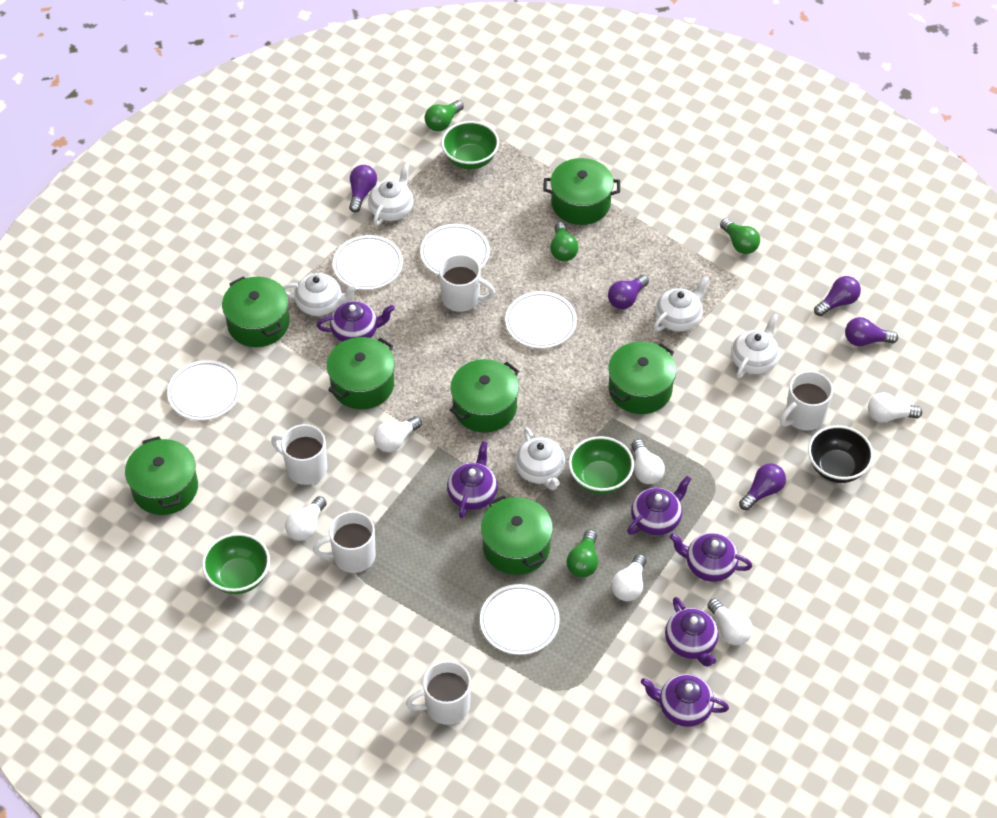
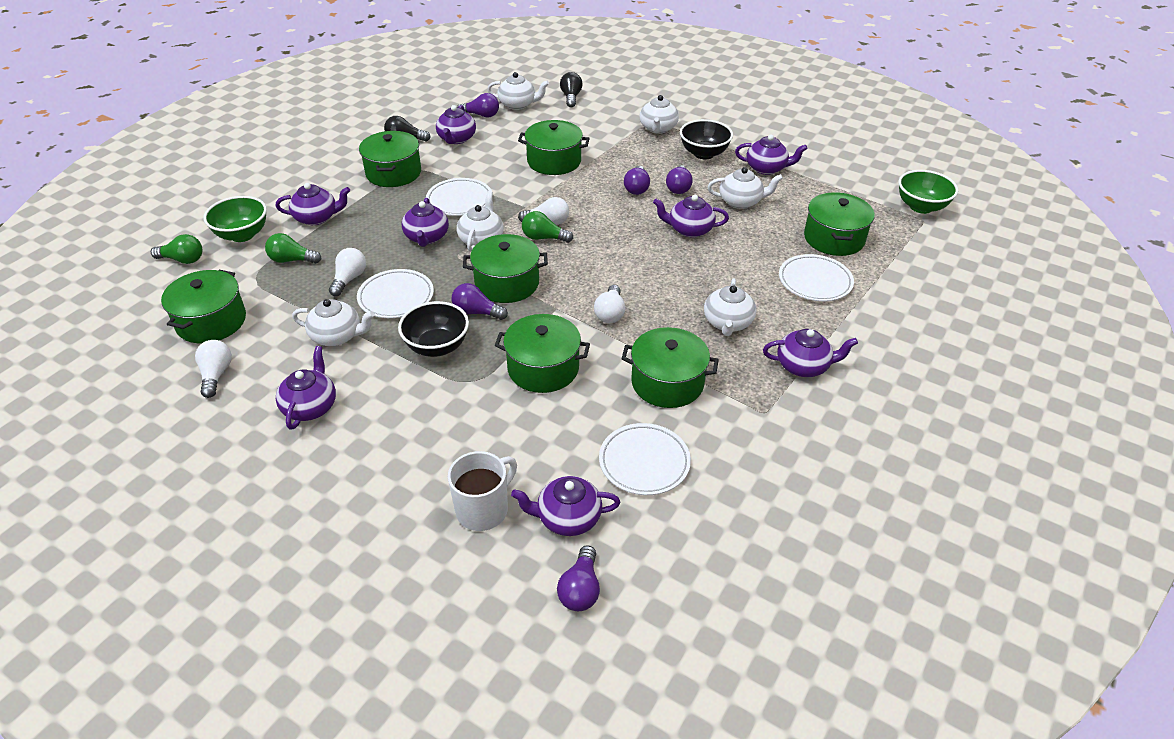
black bowl: [808,425,874,483] = 1 -> [398,301,469,357] [680,119,733,159] = 2
black light bulb: none = 0 -> [384,116,431,142] [560,72,583,108] = 2
green bowl: [202,533,270,594] [441,121,499,169] [569,436,634,494] = 3 -> [203,196,267,242] [898,170,958,214] = 2
green light bulb: [425,100,464,131] [550,222,579,261] [567,530,598,578] [720,218,760,254] = 4 -> [151,234,202,264] [265,233,321,264] [522,211,573,243] = 3
purple teapot: [317,301,395,342] [447,441,498,519] [627,476,691,535] [641,674,729,727] [665,597,719,667] [669,533,752,582] = 6 -> [276,183,350,225] [276,346,336,430] [402,198,449,247] [436,105,476,144] [511,476,620,536] [653,195,729,237] [735,135,808,175] [763,329,858,377] = 8
white light bulb: [285,496,327,541] [374,416,422,452] [611,554,647,601] [631,439,665,484] [707,599,753,645] [868,393,922,422] = 6 -> [195,340,232,398] [329,248,366,296] [518,197,569,225] [594,285,625,323] = 4
white mug: [271,424,327,485] [313,511,376,573] [406,661,471,725] [439,254,495,312] [780,371,833,431] = 5 -> [448,451,517,531] = 1
white plate: [167,360,241,420] [333,235,403,290] [420,224,490,275] [480,584,560,655] [505,291,577,348] = 5 -> [357,269,434,318] [426,178,492,216] [599,423,691,495] [779,254,854,301] = 4
white teapot: [283,273,358,316] [368,163,413,226] [515,427,565,490] [653,275,709,332] [731,313,780,378] = 5 -> [292,299,375,346] [457,191,504,251] [487,72,549,110] [640,95,679,134] [704,279,756,336] [708,167,783,209] = 6

